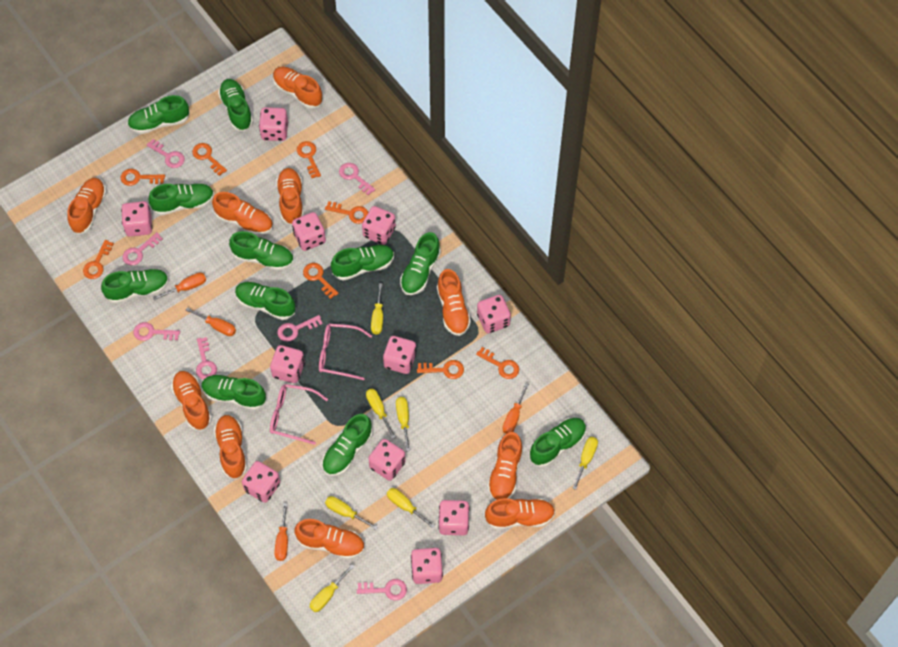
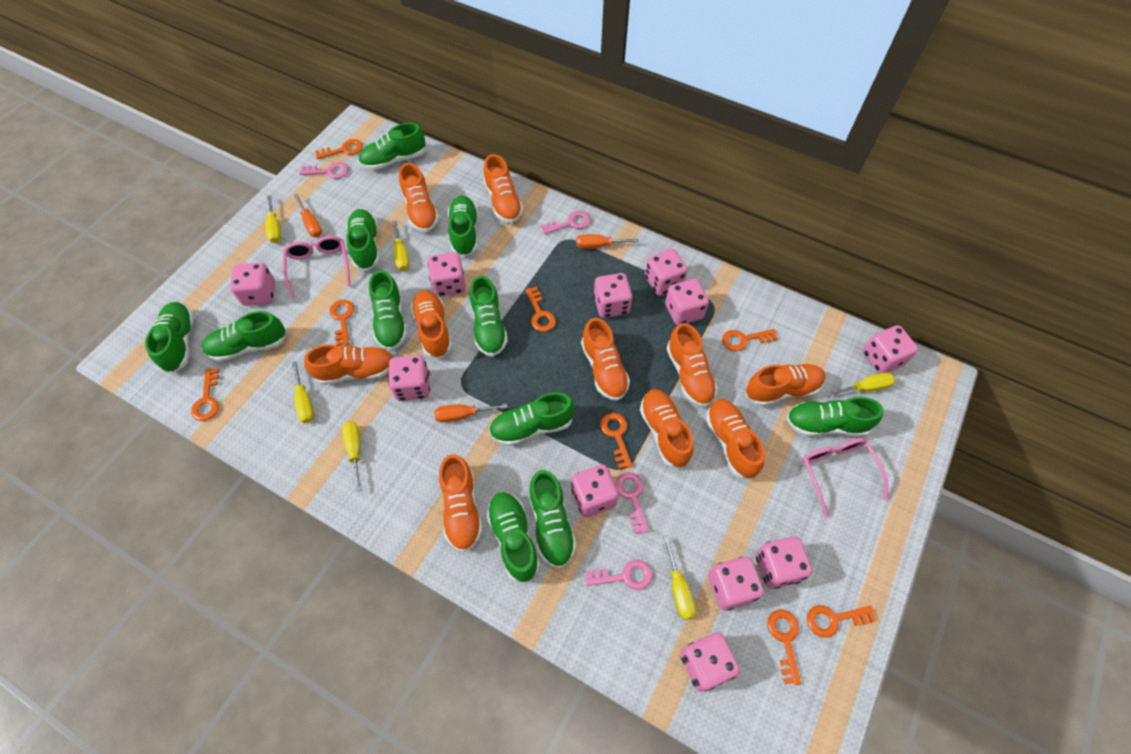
orange screwdriver: [153,273,206,301] [186,307,236,336] [274,503,288,561] [502,383,529,434] = 4 -> [294,194,322,237] [434,404,507,422] [576,234,639,249] = 3
pink key: [123,232,163,266] [133,322,180,341] [147,139,185,168] [196,337,217,379] [277,315,323,342] [339,163,375,195] [357,579,407,600] = 7 -> [299,162,349,179] [541,211,590,235] [586,560,652,590] [615,472,649,534] = 4
yellow screwdriver: [310,564,355,612] [325,496,378,530] [366,389,396,439] [371,283,383,335] [387,488,435,529] [396,397,410,451] [572,437,598,490] = 7 -> [265,195,281,243] [292,361,314,423] [342,421,362,492] [393,220,409,271] [663,536,696,620] [827,372,895,396] = 6

